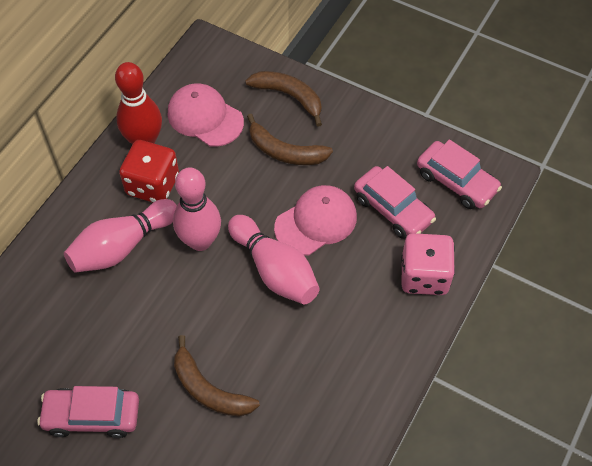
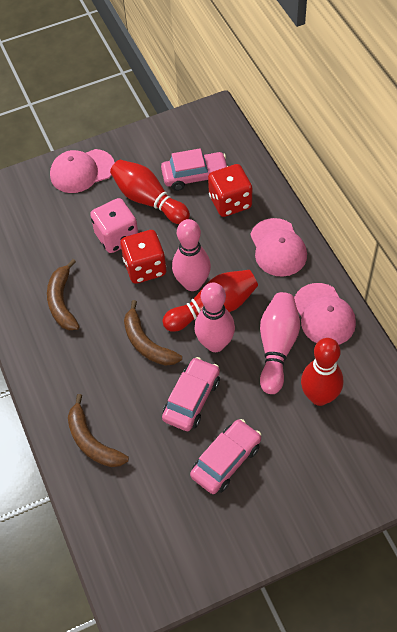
pink cap: [168,83,244,147] [274,185,357,255] = 2 -> [50,149,115,193] [250,218,307,277] [294,283,356,345] = 3
red bowling pin: [115,62,162,144] = 1 -> [110,160,190,224] [162,270,258,332] [301,338,343,406] = 3
red dice: [119,140,179,203] = 1 -> [120,230,166,284] [208,164,252,217] = 2

